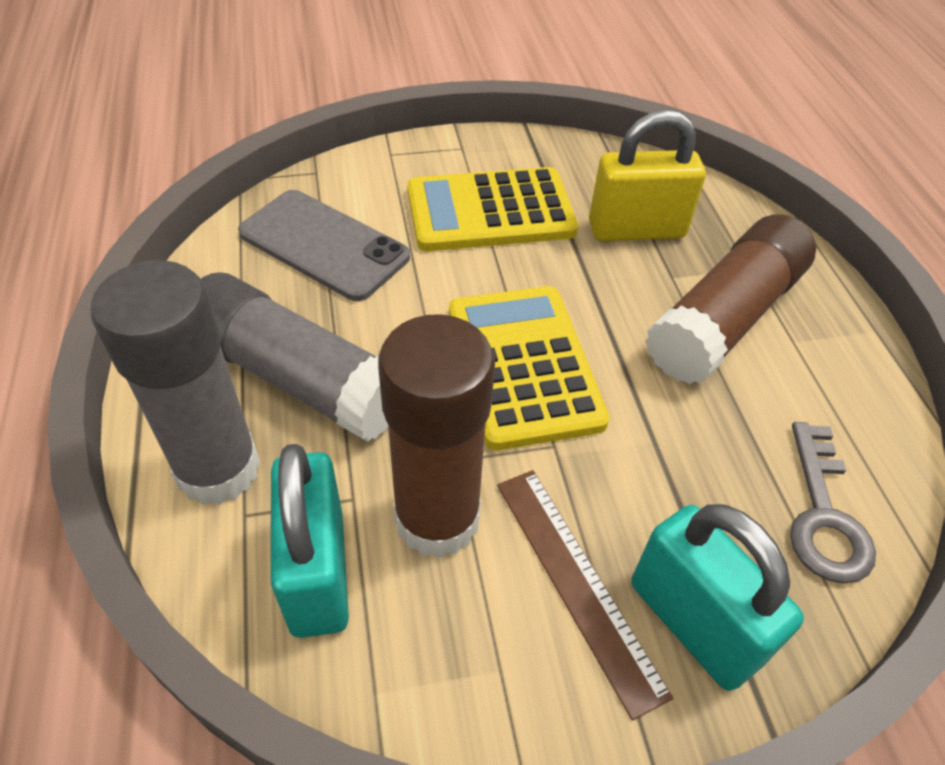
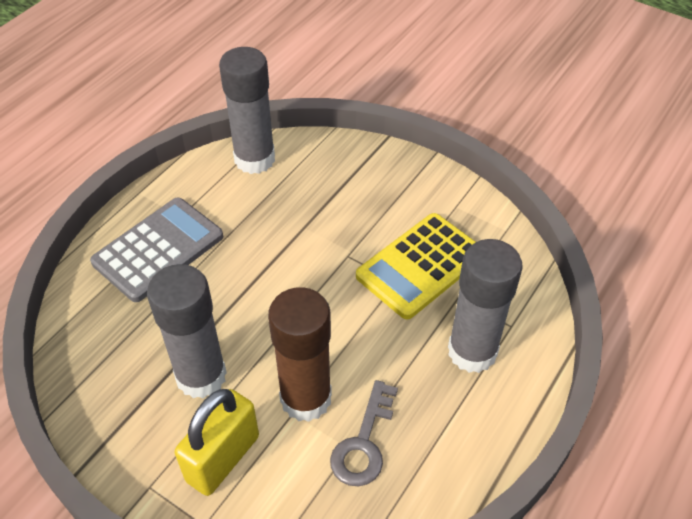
brown glue stick: [378,314,495,558] [645,214,816,384] = 2 -> [268,287,332,422] = 1
brown ruler: [497,470,673,721] = 1 -> none = 0
grey calculator: none = 0 -> [90,198,223,302] = 1
grey glue stick: [90,260,260,505] [201,272,388,442] = 2 -> [147,264,227,398] [219,47,275,174] [448,239,523,373] = 3
grey phone: [238,190,410,301] = 1 -> none = 0
turquoise padlock: [271,444,349,638] [631,504,804,691] = 2 -> none = 0
yellow calculator: [407,167,578,251] [449,286,610,450] = 2 -> [356,213,475,319] = 1

